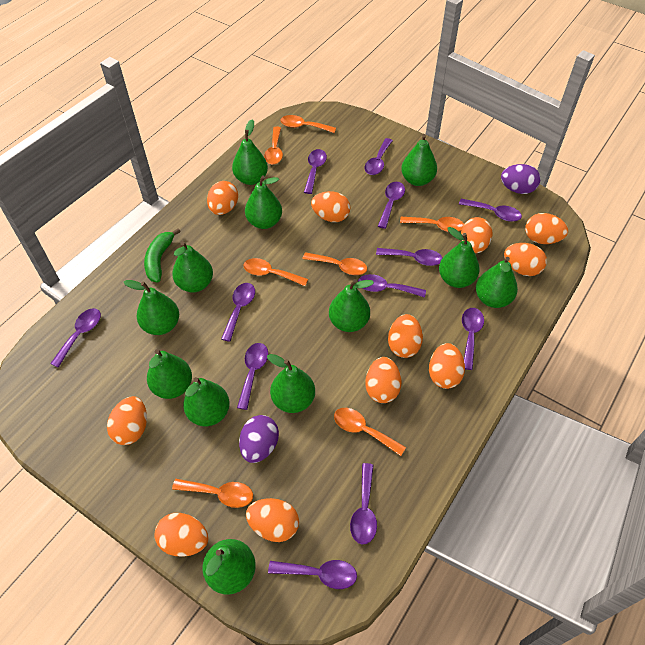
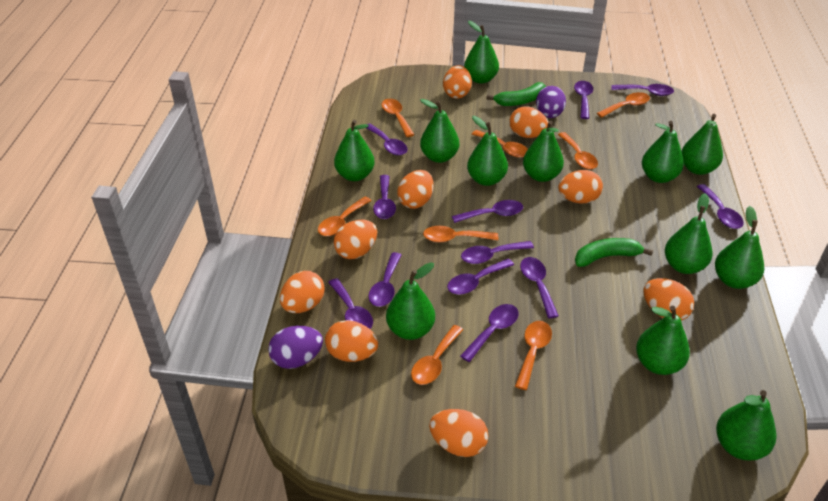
green banana: [144,228,181,283] = 1 -> [486,82,546,106] [575,238,653,267] = 2
orange egg: [107,396,147,445] [154,513,208,557] [207,181,238,215] [246,498,299,542] [311,191,350,222] [365,357,401,403] [388,314,423,358] [429,343,465,389] [461,217,492,253] [504,243,547,276] [525,213,568,244] = 11 -> [280,271,325,313] [325,320,378,362] [334,220,377,259] [397,170,434,209] [429,409,488,457] [443,65,472,99] [509,107,548,138] [558,170,603,203] [644,278,694,321] = 9
orange spoon: [172,479,253,508] [243,258,308,286] [264,127,283,165] [280,115,336,133] [302,252,367,275] [334,408,406,456] [400,217,464,232] = 7 -> [318,196,372,236] [382,99,414,137] [411,325,463,385] [423,226,498,243] [472,130,528,158] [515,321,552,390] [558,132,598,170] [597,92,650,118] = 8

